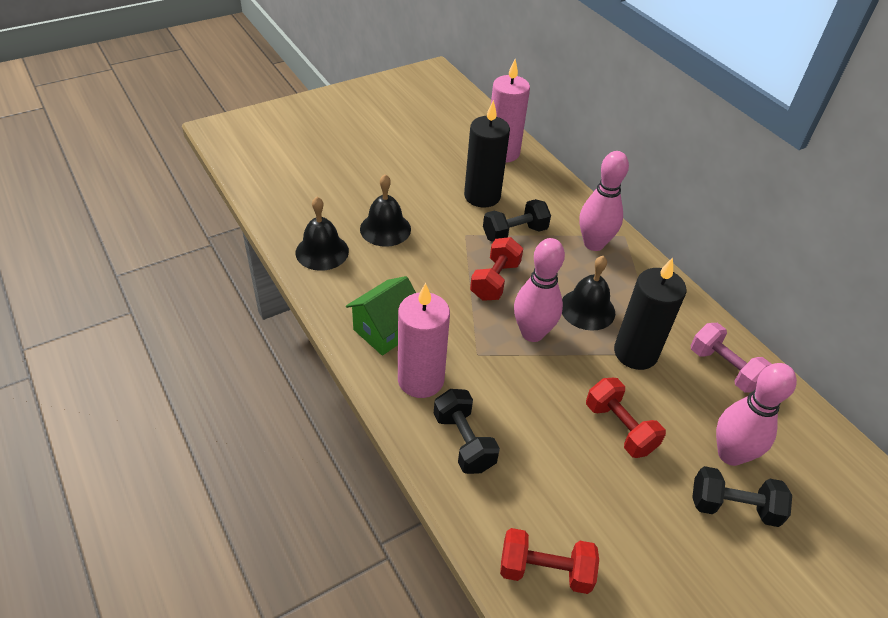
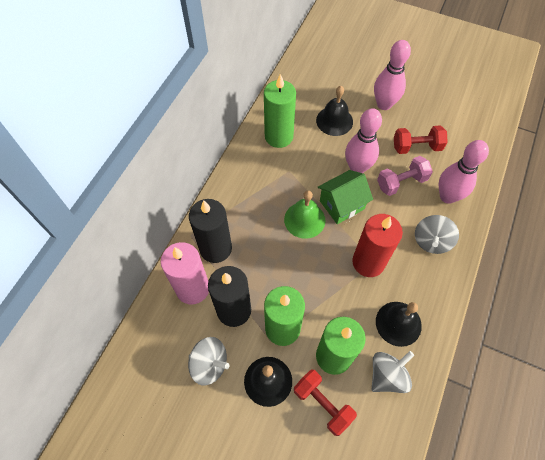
black dumbbell: [434,389,500,474] [483,199,551,242] [692,466,792,527] = 3 -> none = 0
green bell: none = 0 -> [284,190,325,239] = 1
green candle: none = 0 -> [264,74,296,148] [264,286,305,346] [316,317,366,375] = 3
grey spinning top: none = 0 -> [188,337,230,386] [371,351,414,393] [415,215,459,254] = 3
pink candle: [398,283,450,398] [491,59,530,163] = 2 -> [161,242,209,304] = 1
red candle: none = 0 -> [352,214,403,277] = 1
red dumbbell: [470,237,523,301] [500,528,599,594] [586,378,666,458] = 3 -> [294,370,357,436] [394,125,448,154] = 2

